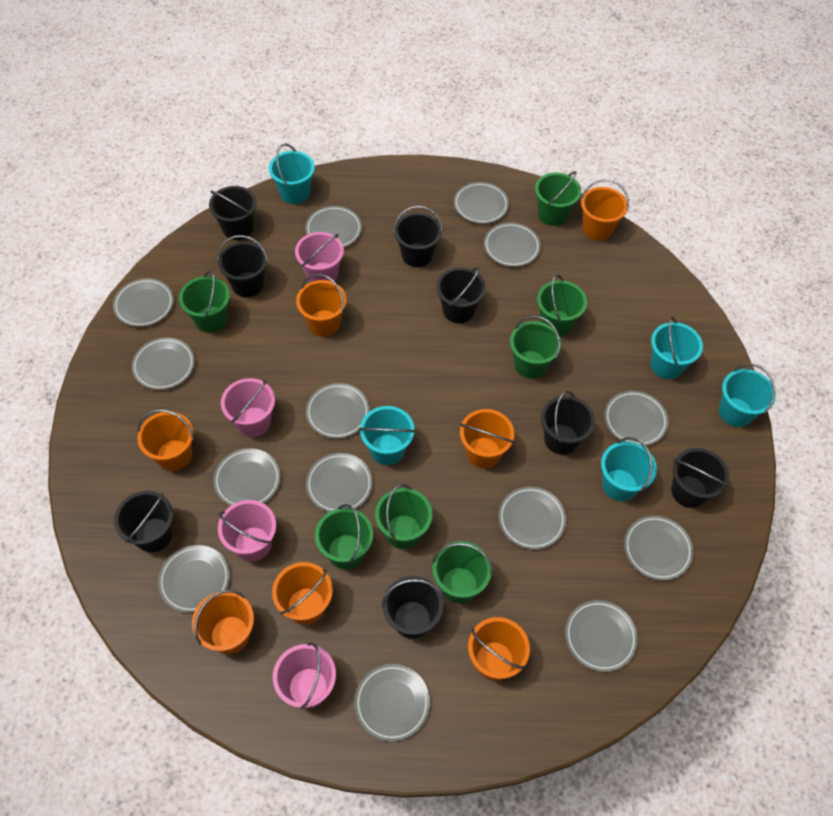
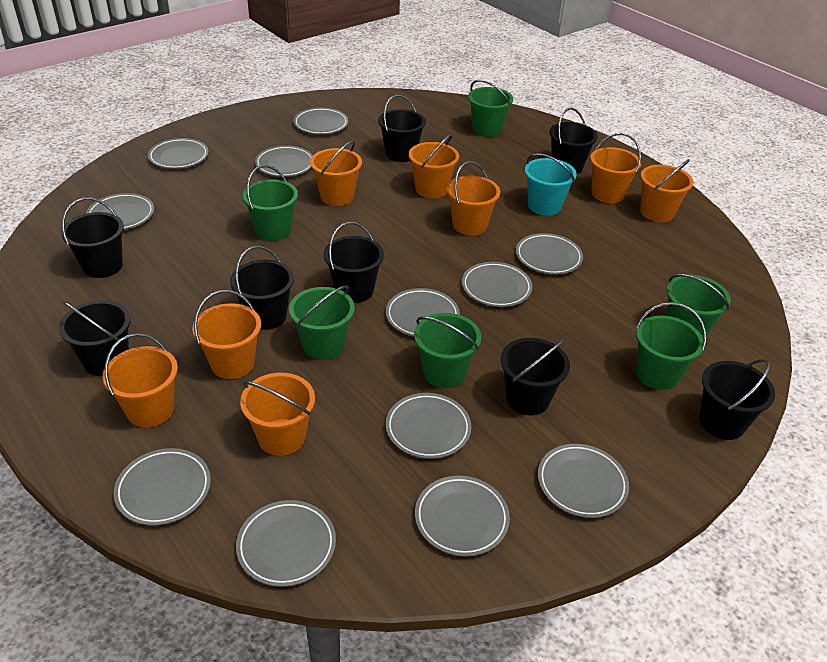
green bucket: [179,271,230,333] [315,504,373,569] [375,484,432,549] [432,541,493,603] [510,316,561,379] [535,171,581,226] [537,275,587,336] = 7 -> [242,165,298,241] [289,285,355,360] [414,313,481,388] [468,80,513,137] [636,302,706,390] [666,274,731,340] = 6
grey plate: [113,278,174,327] [132,338,195,390] [158,545,230,613] [213,448,281,506] [305,206,362,248] [306,383,370,439] [306,453,373,512] [355,664,430,741] [454,182,509,224] [484,223,541,267] [498,487,566,549] [565,600,638,672] [605,391,668,446] [624,516,693,580] = 14 -> [86,193,154,230] [114,448,211,526] [148,138,209,169] [236,500,336,587] [255,146,313,177] [293,107,349,135] [386,288,460,337] [386,393,471,459] [415,476,510,557] [462,262,533,307] [516,233,583,275] [538,444,629,518] = 12
orange bucket: [137,409,194,471] [192,590,254,654] [272,562,333,625] [296,274,347,337] [460,409,514,468] [468,617,530,681] [581,179,629,241] = 7 -> [102,333,178,427] [192,290,261,379] [240,373,315,456] [310,140,362,206] [409,134,459,198] [447,161,500,235] [590,133,641,203] [640,159,693,222] = 8
pink bucket: [218,500,276,562] [221,378,275,437] [273,642,336,709] [295,232,344,283] = 4 -> none = 0
turquoise bucket: [269,143,315,204] [359,406,416,465] [601,437,657,501] [650,317,703,379] [719,364,776,427] = 5 -> [525,153,577,216] = 1

